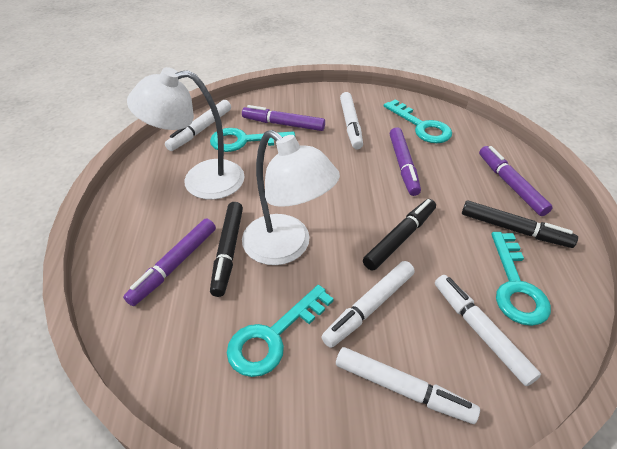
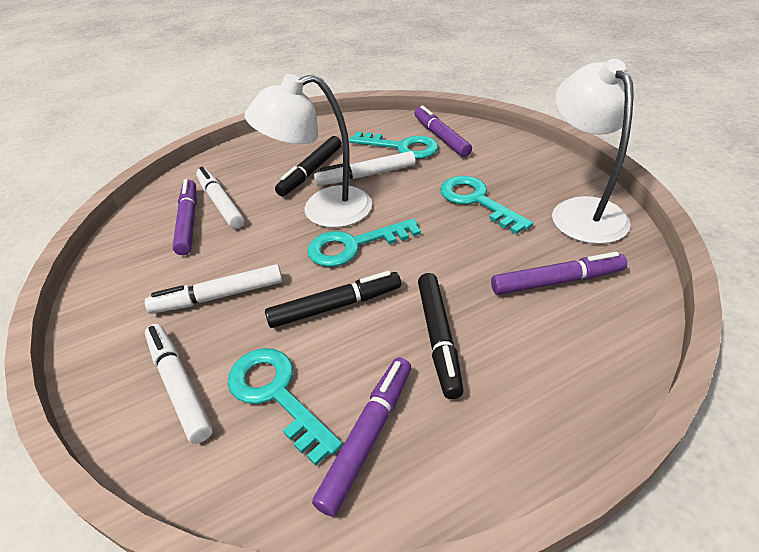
white marker: [165,100,231,151] [321,261,415,348] [336,347,480,424] [340,92,363,149] [435,275,541,386] = 5 -> [145,264,283,314] [145,324,213,444] [196,167,244,229] [314,151,416,186] = 4

